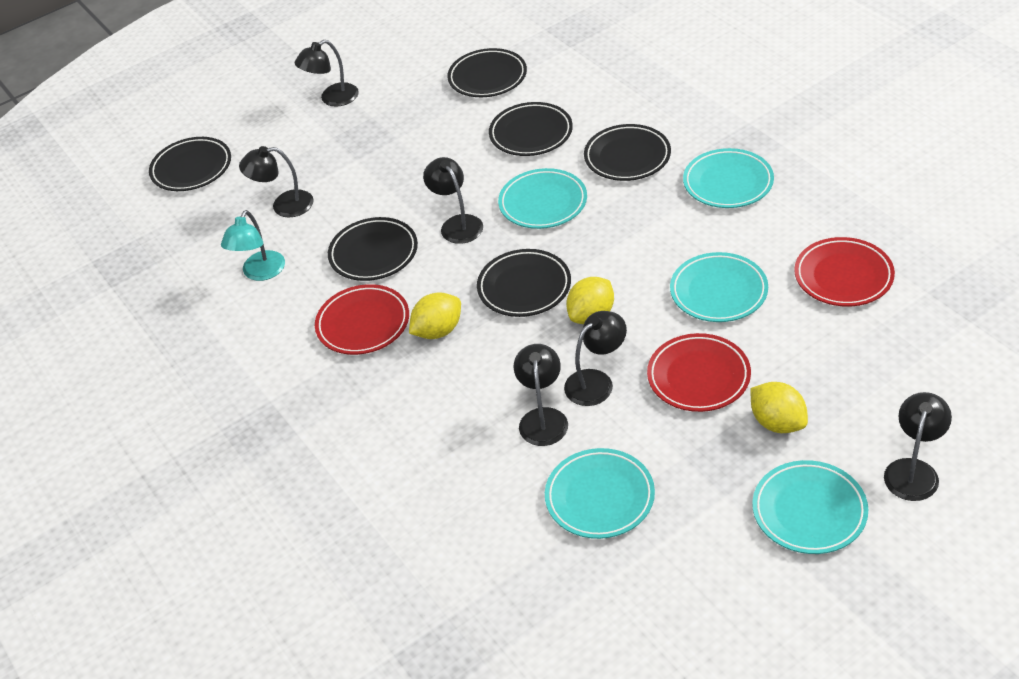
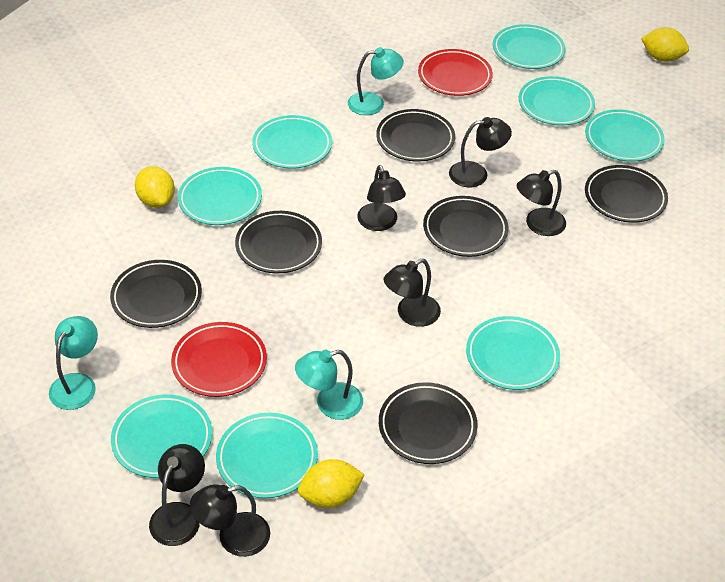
red plate: [315,284,409,355] [647,333,751,412] [794,237,895,307] = 3 -> [171,322,267,397] [418,49,493,96] = 2
turquoise lamp: [221,210,285,281] = 1 -> [49,316,98,410] [295,350,363,420] [348,47,404,115] = 3
turquoise plate: [498,168,587,229] [545,448,655,539] [670,252,768,322] [683,148,774,208] [752,460,868,554] = 5 -> [111,394,212,478] [178,167,262,225] [216,413,318,498] [252,115,332,169] [466,316,560,390] [493,24,566,69] [519,76,595,126] [585,109,665,162] = 8

